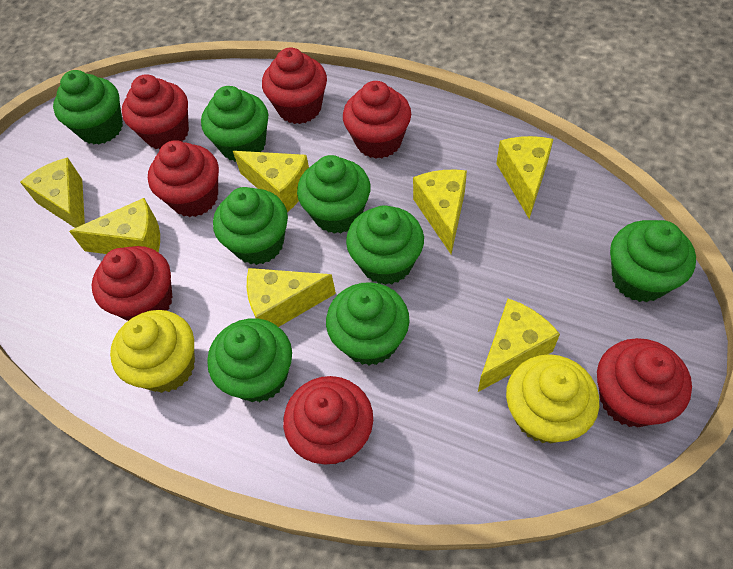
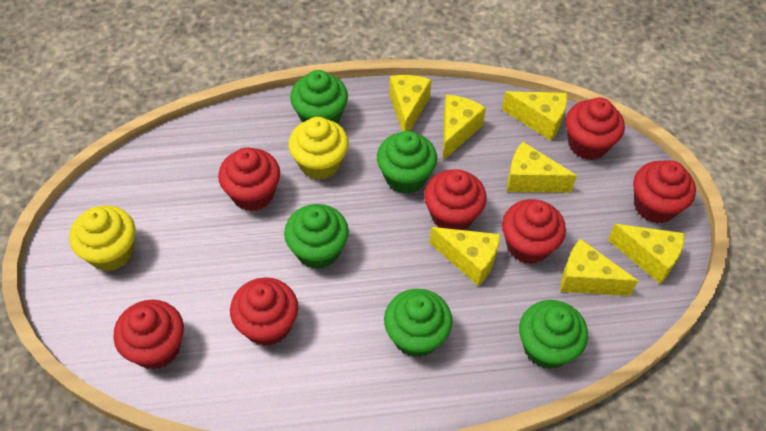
green cupcake: [53,70,123,145] [201,86,268,162] [207,318,292,402] [213,187,288,265] [297,155,371,234] [326,282,410,366] [346,205,424,285] [610,220,696,302] = 8 -> [284,204,349,269] [290,70,348,124] [377,131,437,194] [384,289,453,357] [519,300,588,369] = 5

